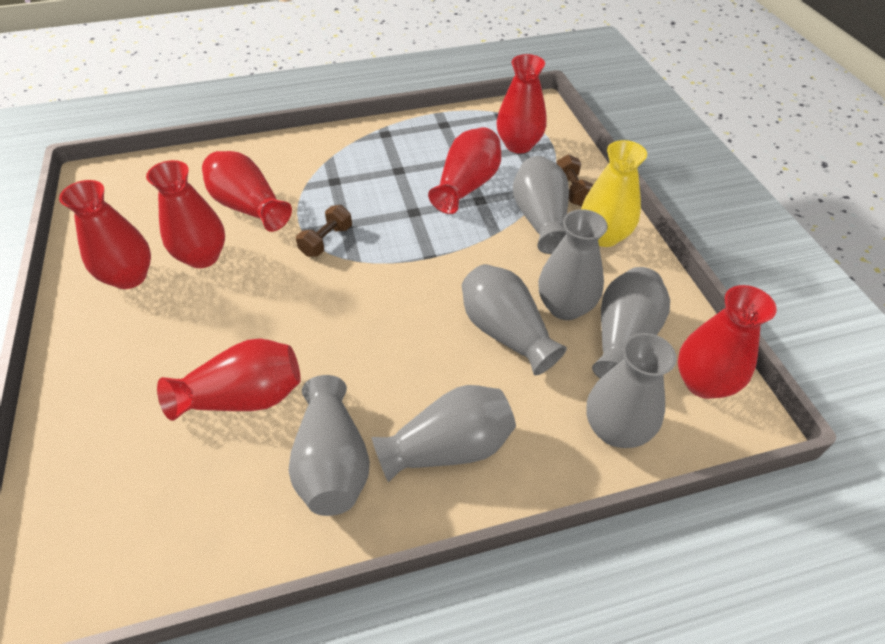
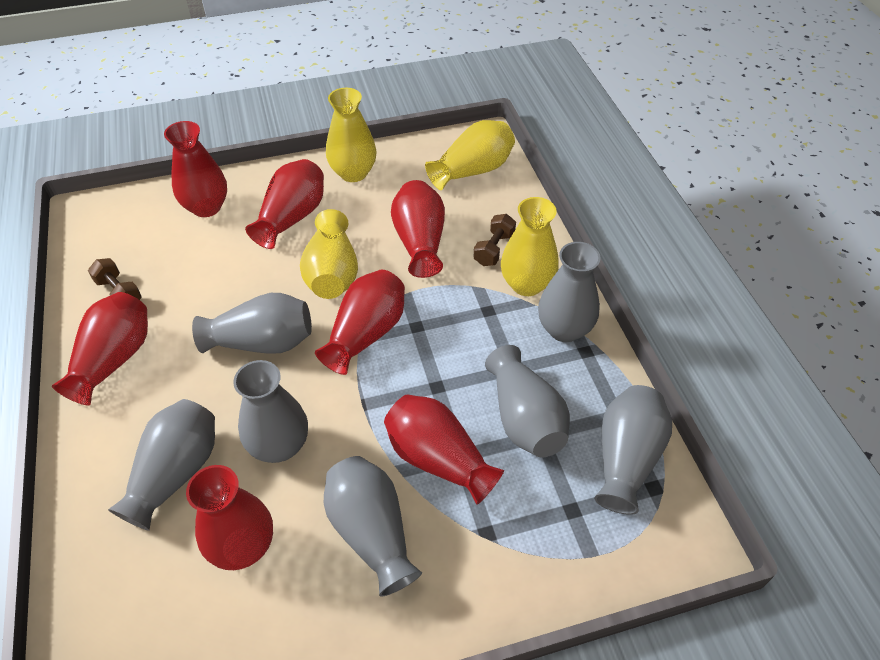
yellow vase: [581,140,647,247] = 1 -> [300,209,358,299] [326,88,377,182] [425,120,515,190] [501,197,559,296] = 4

